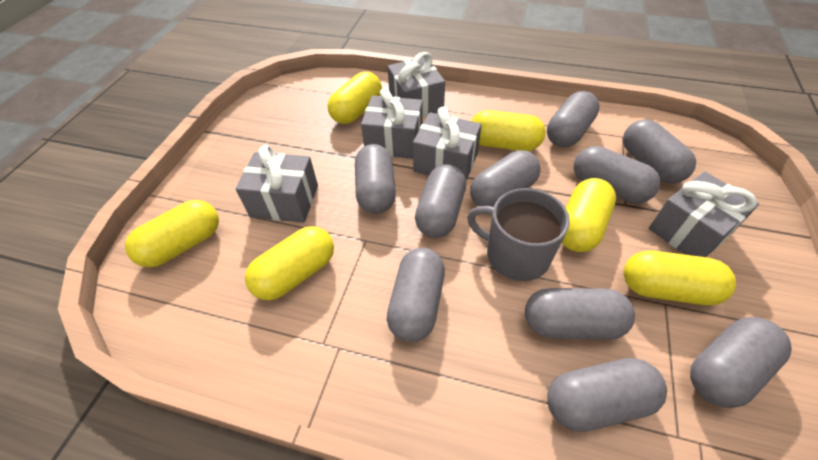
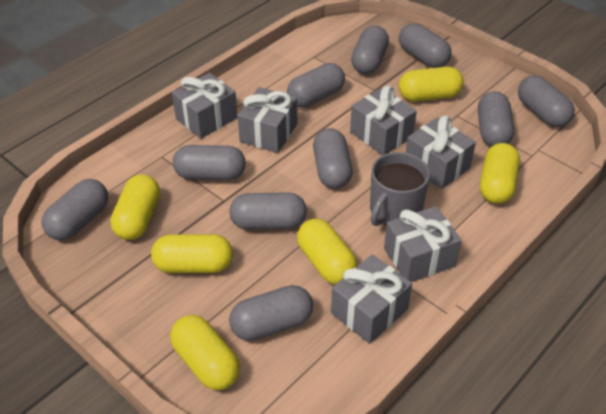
grey gift: [236,145,318,223] [361,87,423,159] [387,52,445,117] [413,106,482,181] [649,171,759,257] = 5 -> [172,73,238,139] [238,87,297,153] [331,254,412,344] [350,86,417,155] [384,206,462,282] [406,116,476,189] = 6

